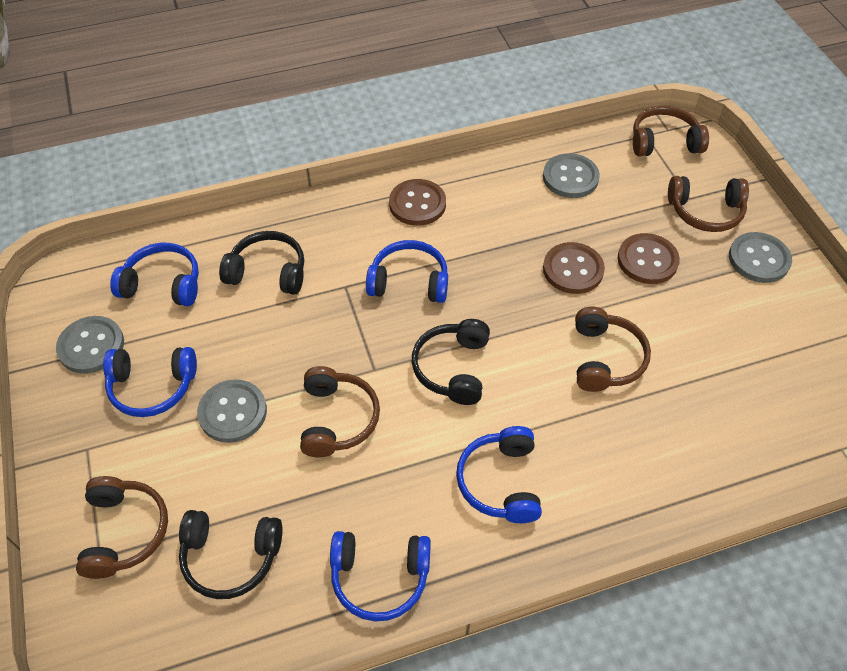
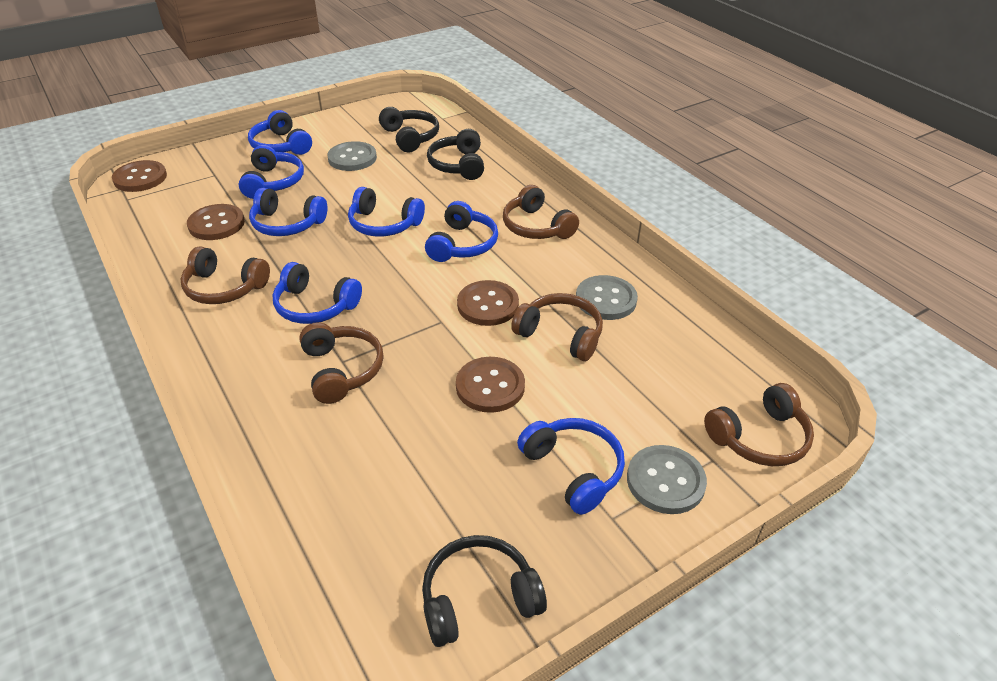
blue headphones: [103,347,197,417] [110,243,199,306] [330,531,431,621] [366,240,448,303] [456,426,542,523] = 5 -> [239,145,304,199] [248,110,312,155] [249,188,327,236] [273,262,362,324] [348,187,425,237] [425,201,498,262] [517,418,625,515] = 7
brown button: [389,179,446,226] [543,242,605,294] [618,233,680,284] = 3 -> [112,160,167,192] [187,204,245,240] [456,357,525,413] [457,280,519,326] = 4
grey button: [56,316,124,374] [197,379,267,443] [543,153,600,198] [729,232,792,283] = 4 -> [327,141,377,171] [576,275,638,320] [627,445,707,514] = 3

